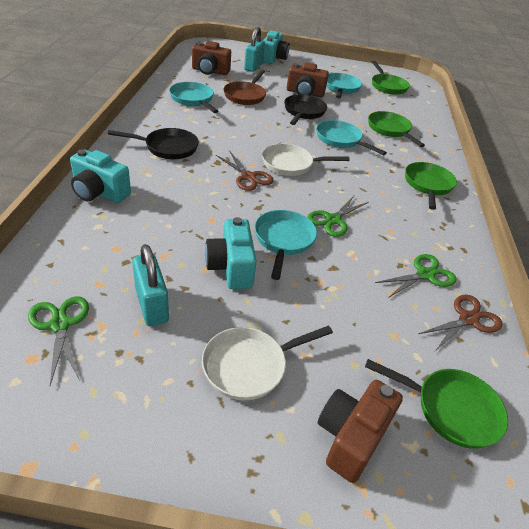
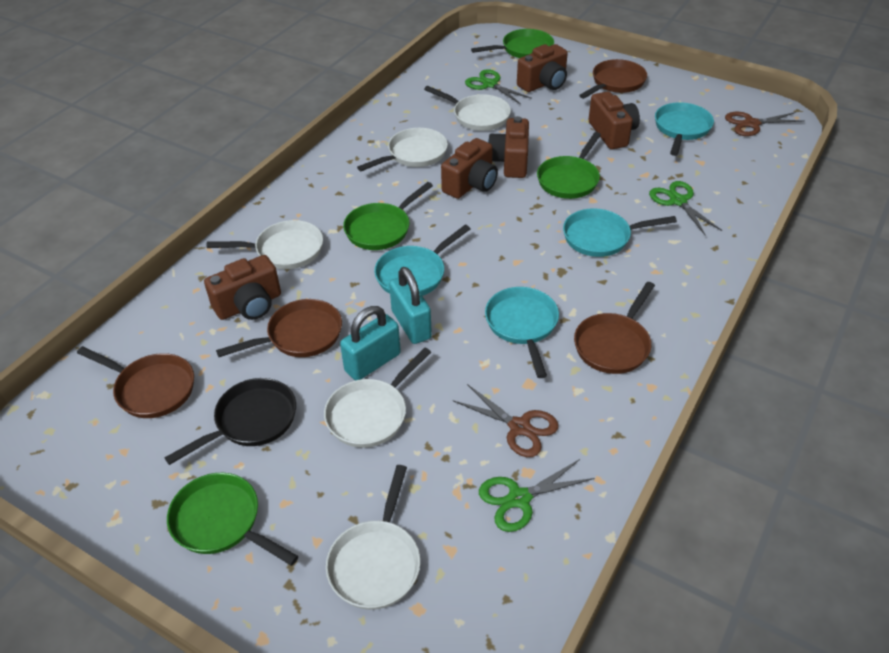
black pan: [108,128,199,159] [284,94,327,125] = 2 -> [164,378,296,465] = 1
brown camera: [192,41,231,75] [287,62,329,97] [318,380,403,483] = 3 -> [204,255,281,320] [441,138,498,199] [488,116,529,178] [517,44,568,92] [588,91,640,149] = 5
brown pan: [224,70,266,105] = 1 -> [77,346,194,418] [216,299,342,357] [574,282,655,374] [579,59,647,99] = 4
turquoise camera: [70,149,131,203] [205,217,257,289] [263,31,290,64] = 3 -> none = 0
white pan: [202,325,333,401] [262,144,350,176] = 2 -> [206,220,323,269] [324,347,431,448] [326,465,420,610] [357,128,448,171] [424,86,511,131] = 5

